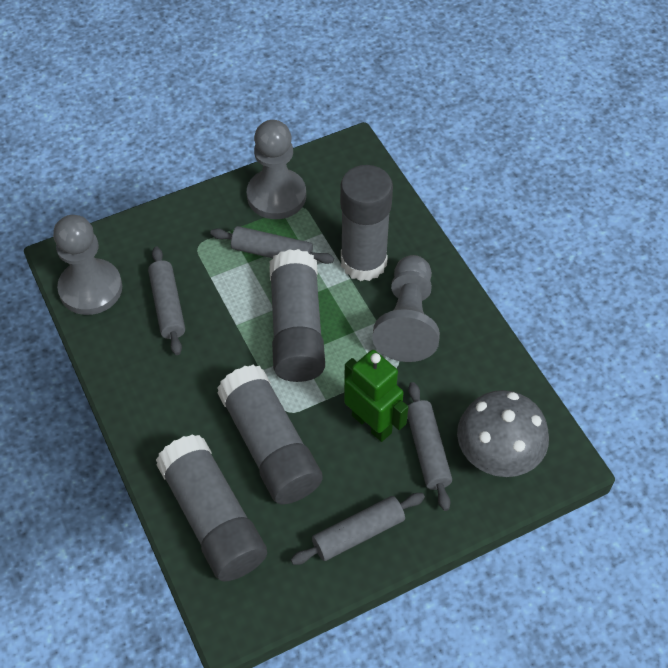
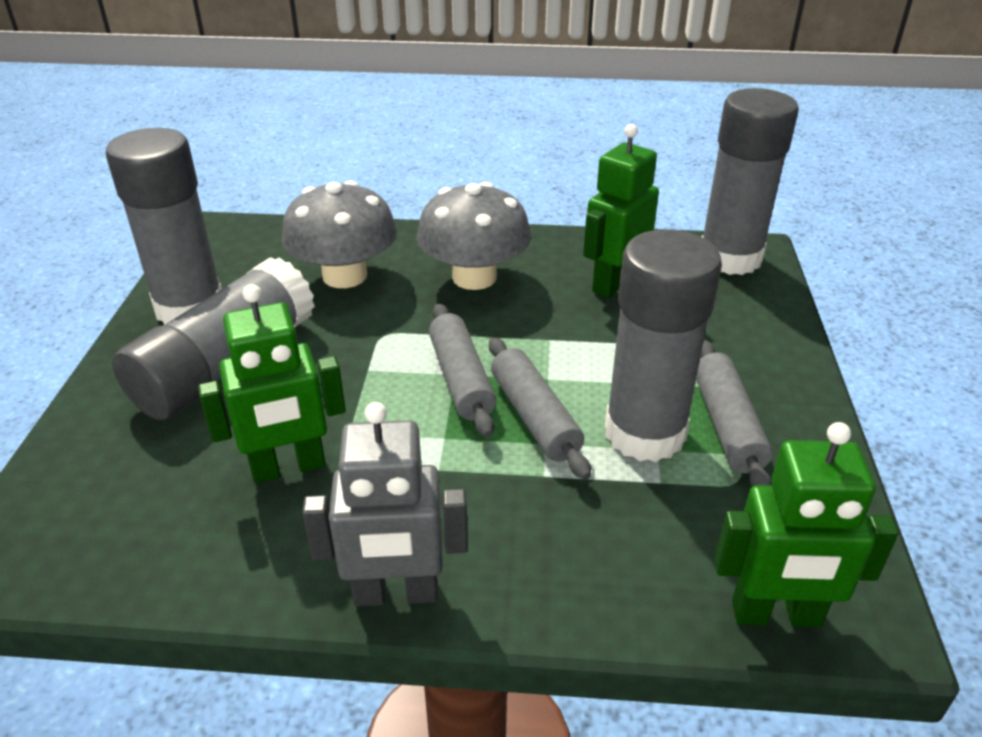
green robot: [344,350,408,442] = 1 -> [198,284,346,483] [583,124,659,298] [714,422,899,627] = 3
grey mushroom: [457,390,549,477] = 1 -> [282,180,397,288] [417,182,531,290] = 2
grey pawn: [53,215,122,315] [247,120,306,219] [372,255,440,362] = 3 -> none = 0
grey robot: none = 0 -> [302,402,468,607] = 1
grey rolling pin: [148,247,185,355] [210,226,334,264] [291,493,425,565] [407,382,452,511] = 4 -> [429,304,496,438] [489,337,591,480] [696,340,772,487] = 3

